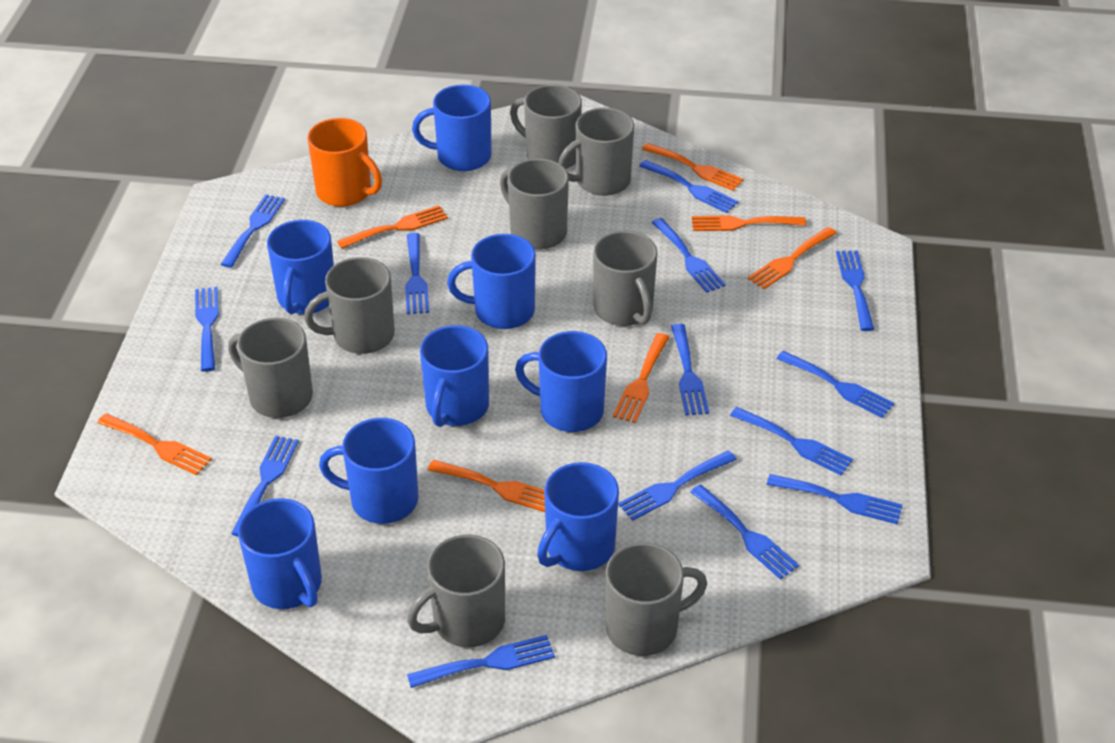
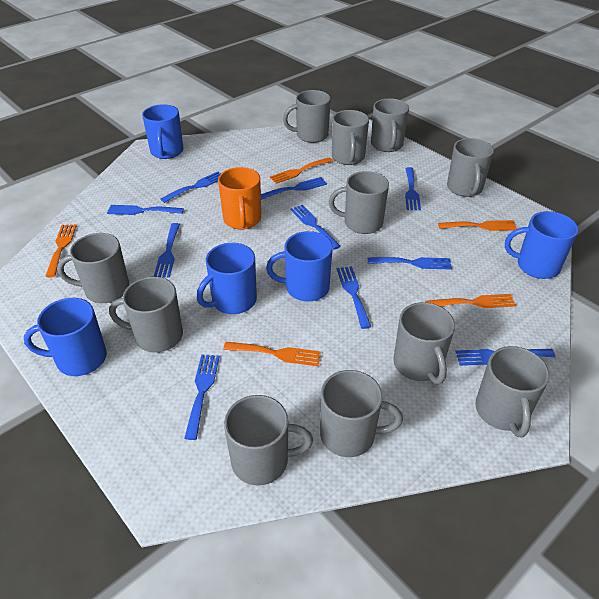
blue fork: [195,287,219,372] [221,194,285,268] [231,436,299,537] [405,233,429,314] [407,635,555,688] [618,450,737,521] [639,160,739,213] [651,218,726,293] [671,324,709,415] [690,484,799,579] [730,407,853,475] [767,474,903,524] [776,351,894,418] [836,250,874,331] = 14 -> [107,205,184,215] [154,223,180,278] [160,172,221,203] [184,354,220,440] [261,177,327,200] [291,205,341,250] [337,266,371,329] [368,257,452,270] [405,167,421,211] [455,349,555,366] = 10
blue mug: [238,498,322,609] [267,220,334,314] [319,418,418,524] [412,85,492,171] [420,325,489,427] [447,234,536,329] [515,331,607,432] [537,462,619,571] = 8 -> [24,298,107,376] [142,104,183,159] [197,243,257,314] [266,231,333,302] [505,211,578,279] = 5
grey mug: [228,318,313,418] [304,257,395,354] [407,535,505,647] [500,159,569,250] [510,84,582,169] [558,108,634,196] [593,231,658,326] [606,543,707,656] = 8 -> [57,233,129,303] [109,277,183,353] [224,395,313,486] [283,90,331,143] [320,370,403,457] [329,171,389,234] [332,110,369,165] [371,98,409,152] [393,302,455,384] [447,138,494,197] [475,346,549,437] = 11
orange fork: [97,413,212,475] [337,205,448,249] [428,460,545,512] [613,333,670,423] [642,143,744,191] [692,216,806,231] [748,227,837,289] = 7 -> [45,224,77,278] [223,342,321,366] [270,158,333,184] [425,294,516,308] [438,220,517,231] = 5

